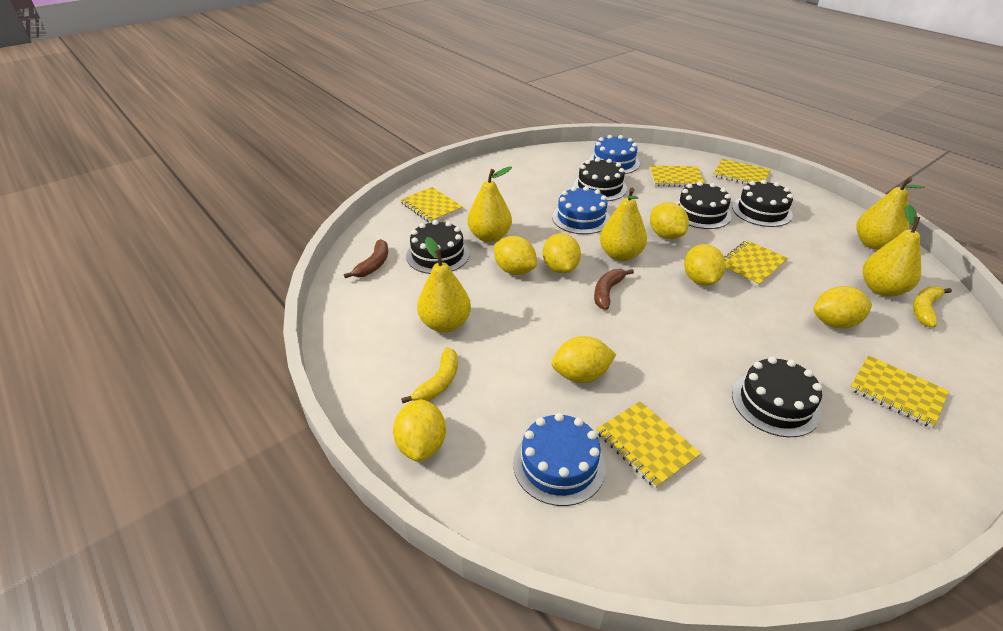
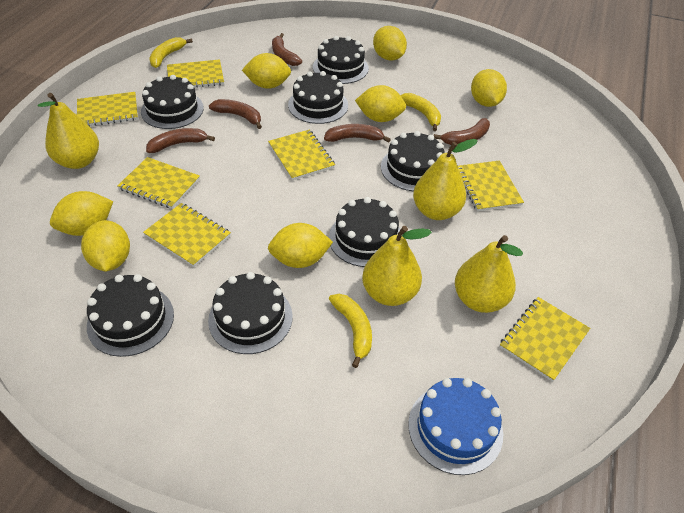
black cake: [406,220,470,274] [573,158,627,201] [675,181,732,229] [732,180,793,227] [732,357,822,437] = 5 -> [87,274,174,357] [141,75,204,129] [208,272,293,354] [288,71,348,124] [313,36,369,84] [329,197,400,267] [381,131,445,191] = 7
blue cake: [513,413,606,506] [552,186,610,234] [589,135,640,174] = 3 -> [408,378,503,475] = 1
brown banana: [344,239,388,278] [594,269,634,310] = 2 -> [146,128,215,153] [209,99,262,129] [272,33,302,66] [324,124,391,143] [434,118,490,145] = 5
yellow banana: [401,347,458,403] [913,286,952,327] = 2 -> [149,37,193,68] [329,294,372,368] [400,93,441,131] = 3
yellow notebook: [400,187,463,223] [596,401,701,489] [650,165,705,187] [713,159,771,184] [724,240,788,287] [850,355,949,428] = 6 -> [77,92,138,127] [117,157,200,209] [143,203,231,267] [167,59,224,88] [268,129,335,180] [458,161,524,212] [500,297,590,382] = 7
yellow pear: [417,237,471,332] [467,166,512,242] [600,188,647,261] [856,177,925,250] [863,204,921,297] = 5 -> [37,93,99,169] [362,226,432,306] [413,139,478,220] [455,235,523,313] = 4

